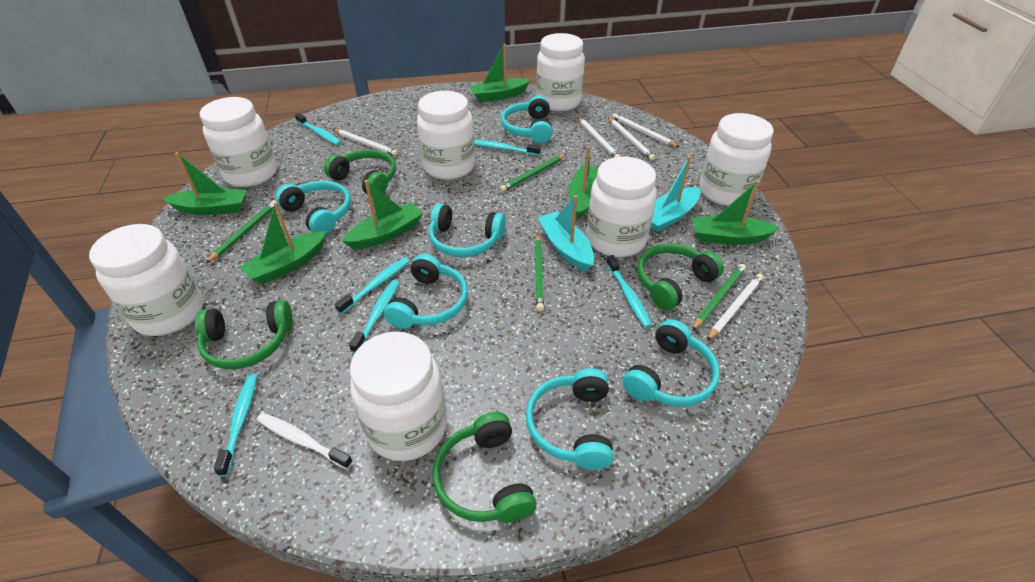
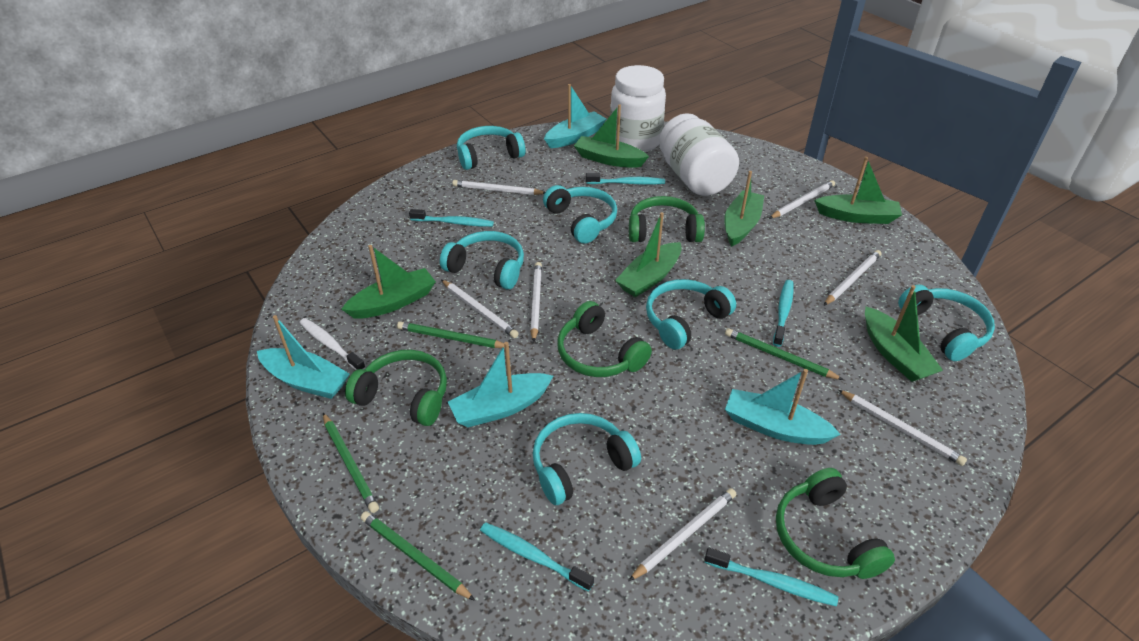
turquoise boat: [538,195,594,271] [650,156,701,232] = 2 -> [257,315,350,399] [448,342,553,427] [544,84,606,148] [725,369,841,445] = 4
turquoise toothbrush: [214,374,257,477] [295,113,341,145] [335,257,410,314] [349,280,400,353] [474,140,541,156] [606,255,652,328] = 6 -> [409,209,494,227] [480,522,594,592] [586,173,665,185] [704,548,838,607] [773,280,794,347] = 5
white jar: [89,224,203,336] [200,97,277,187] [350,332,447,461] [417,91,475,180] [536,33,585,111] [587,157,657,257] [699,113,774,206] = 7 -> [610,65,666,152] [659,113,739,196] = 2
white pencil: [333,129,398,156] [578,117,621,158] [608,117,655,161] [612,113,679,147] [707,274,764,341] = 5 -> [441,280,519,338] [452,180,545,195] [530,262,542,342] [629,488,736,581] [769,180,835,219] [823,250,882,306] [838,390,967,466] = 7

